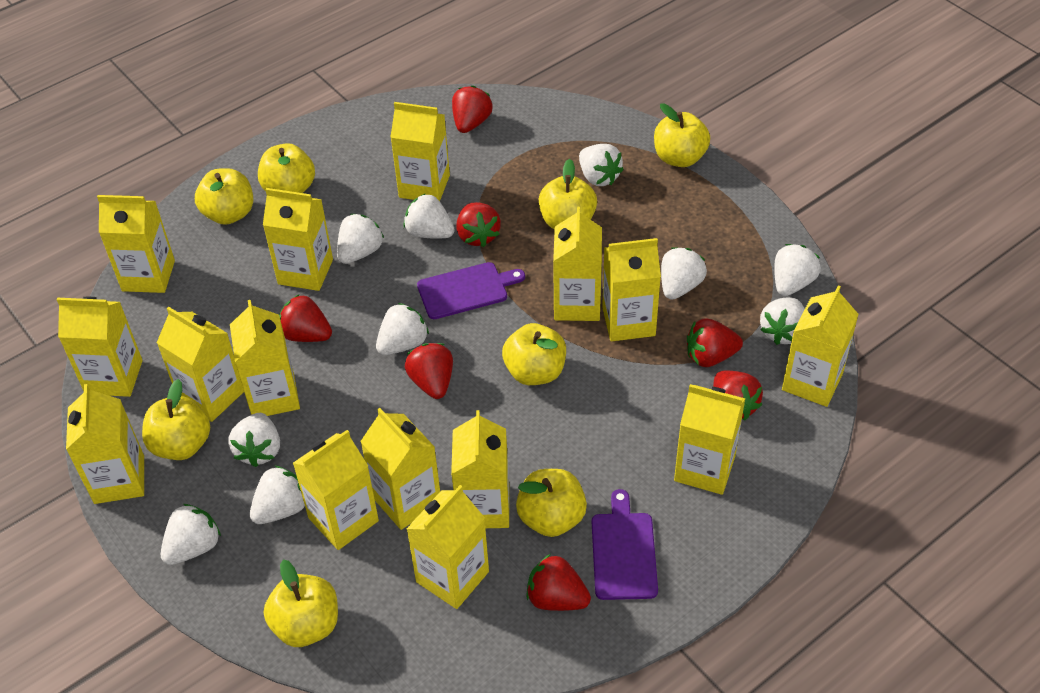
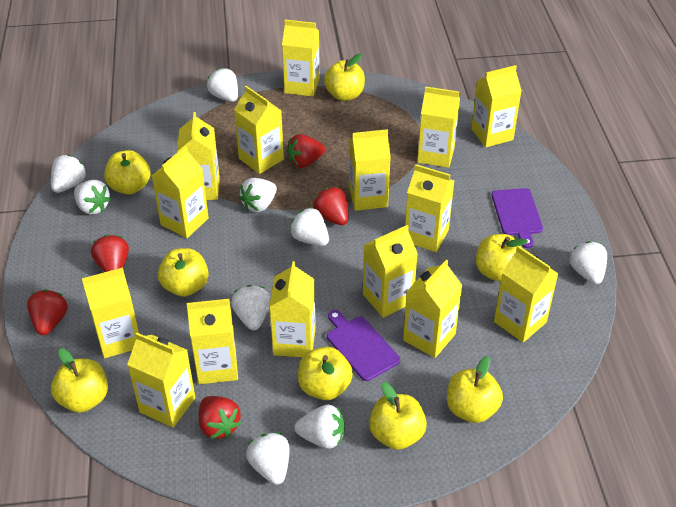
red strawberry: [279,295,332,342] [405,343,453,399] [452,86,492,133] [457,202,501,247] [526,554,591,611] [687,319,743,367] [713,370,763,421] = 7 -> [27,289,68,335] [91,235,129,272] [199,396,241,439] [287,134,325,168] [313,187,349,225] = 5
white strawberry: [161,504,221,565] [228,413,280,467] [250,466,305,524] [337,214,384,264] [376,303,429,355] [404,193,455,239] [579,144,624,186] [661,247,707,300] [760,297,805,345] [774,244,821,296] = 10 -> [51,155,87,193] [74,180,111,215] [207,68,238,102] [231,285,270,330] [239,178,277,212] [246,432,290,485] [289,207,329,246] [295,404,345,449] [569,241,607,284] = 9

